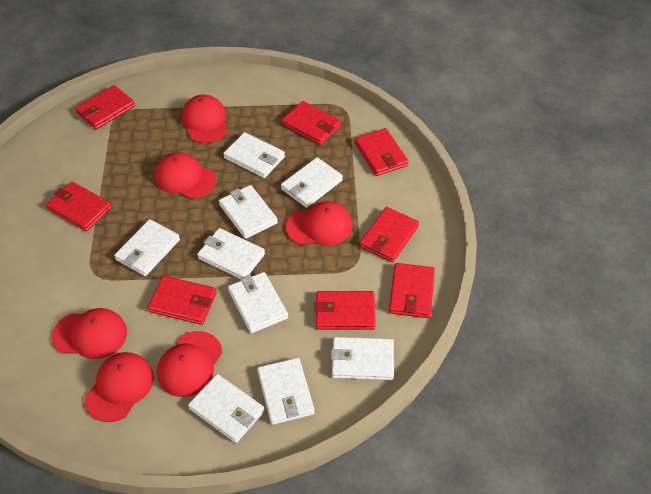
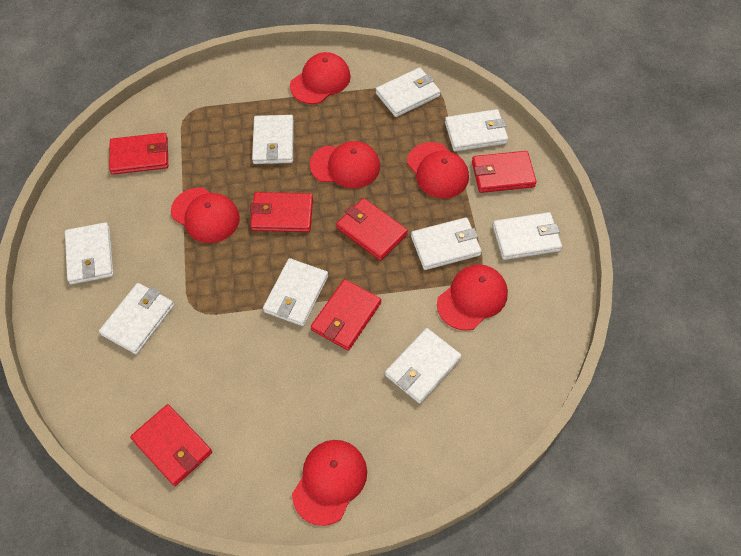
red wallet: [46,182,112,231] [75,85,135,129] [148,276,217,325] [282,101,341,145] [314,291,376,330] [355,128,408,176] [359,207,419,263] [389,263,435,318] = 8 -> [109,133,168,175] [130,404,212,486] [250,192,313,232] [311,279,381,351] [336,198,408,261] [472,151,537,193] = 6

